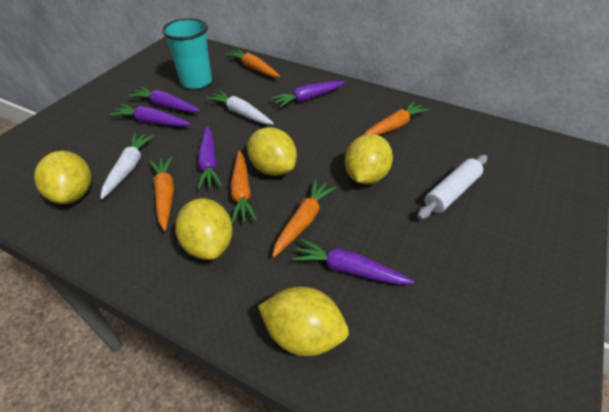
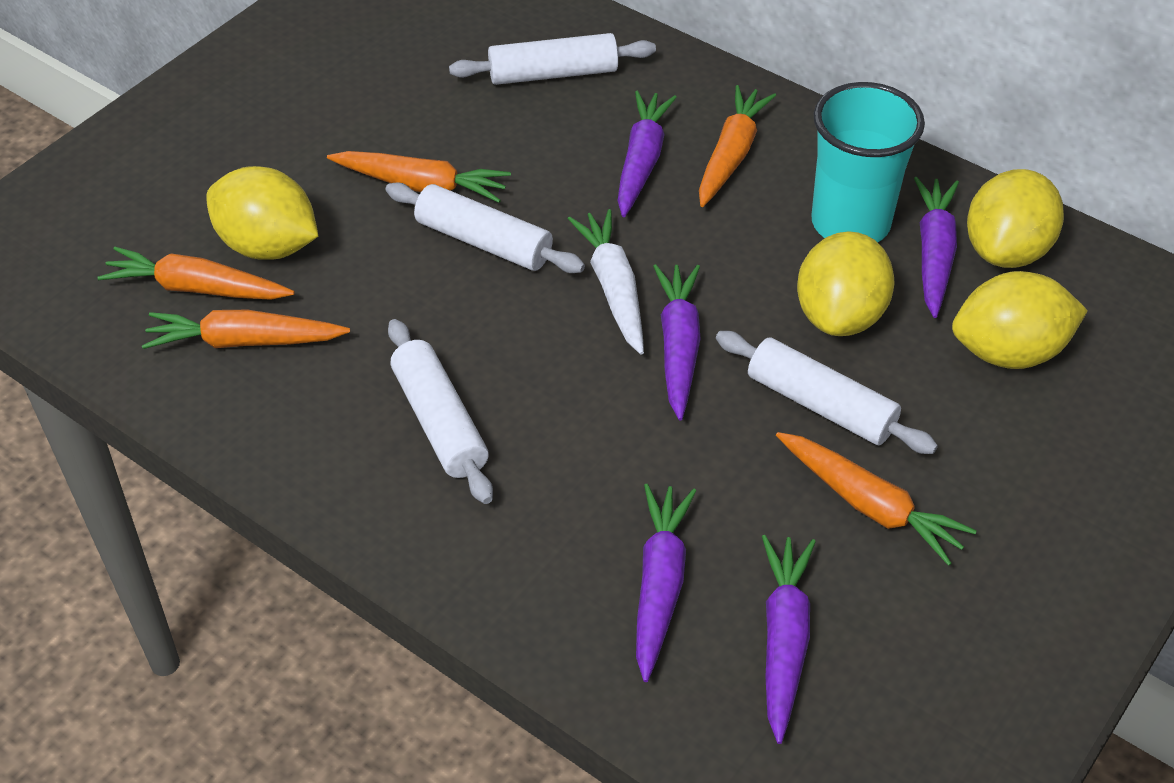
white carrot: [100,133,154,199] [206,90,274,125] = 2 -> [568,209,644,355] = 1
white rolling pin: [417,155,487,219] = 1 -> [385,183,585,273] [388,319,493,504] [449,33,656,85] [716,331,938,454] = 4
yellow lemon: [34,151,91,204] [175,198,233,260] [247,127,297,176] [258,287,349,356] [345,134,393,184] = 5 -> [206,166,318,260] [797,231,895,336] [952,271,1088,369] [967,169,1064,268] = 4

